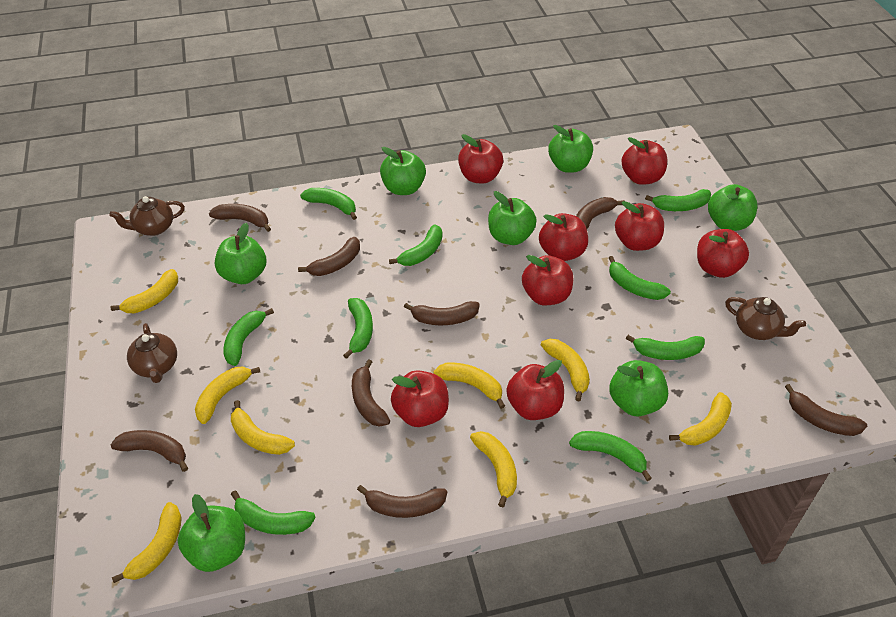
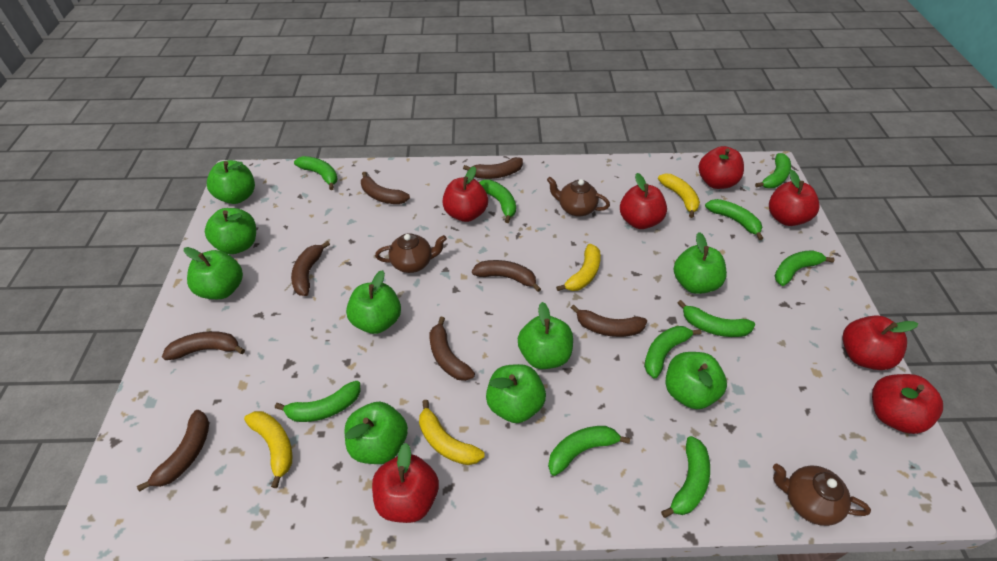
green apple: [178,494,245,572] [215,223,266,284] [380,147,426,195] [488,191,537,245] [548,125,593,173] [609,360,668,417] [708,184,757,231] = 7 -> [184,247,243,299] [205,208,256,254] [207,160,255,204] [345,402,408,464] [346,270,401,334] [486,364,546,423] [518,302,573,369] [666,352,727,409] [674,232,727,294] = 9
green banana: [224,308,274,366] [231,490,316,535] [300,188,357,220] [343,298,373,359] [389,224,442,266] [569,431,652,481] [609,256,671,300] [626,335,705,360] [645,189,711,211] = 9 -> [275,381,360,422] [294,156,338,190] [479,180,516,223] [548,426,630,476] [644,326,702,378] [661,436,710,518] [678,300,755,337] [705,199,763,240] [755,153,791,188] [775,250,835,286] = 10
red apple: [391,370,449,427] [458,134,503,183] [506,360,564,420] [522,255,573,305] [539,213,588,261] [615,201,664,251] [622,137,667,185] [697,229,749,278] = 8 -> [372,443,439,523] [442,166,488,222] [620,173,667,229] [699,146,744,189] [769,170,820,226] [843,315,918,370] [872,374,943,434] = 7
yellow banana: [111,269,178,313] [112,502,182,583] [195,367,260,424] [231,400,295,455] [433,363,505,409] [470,431,517,507] [541,339,590,401] [669,392,732,446] = 8 -> [244,411,292,488] [419,400,485,465] [556,244,601,291] [658,174,700,218] = 4

